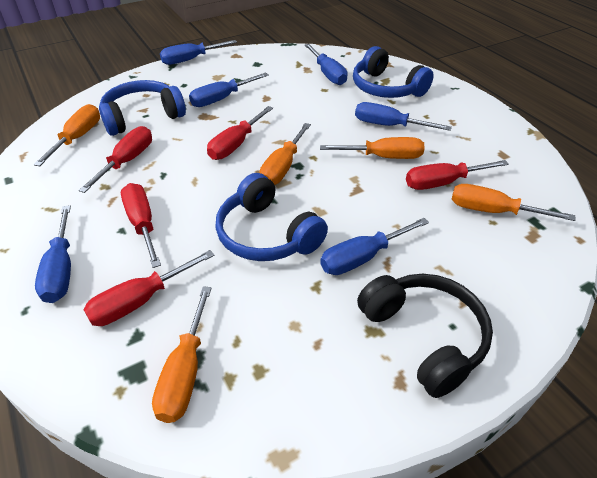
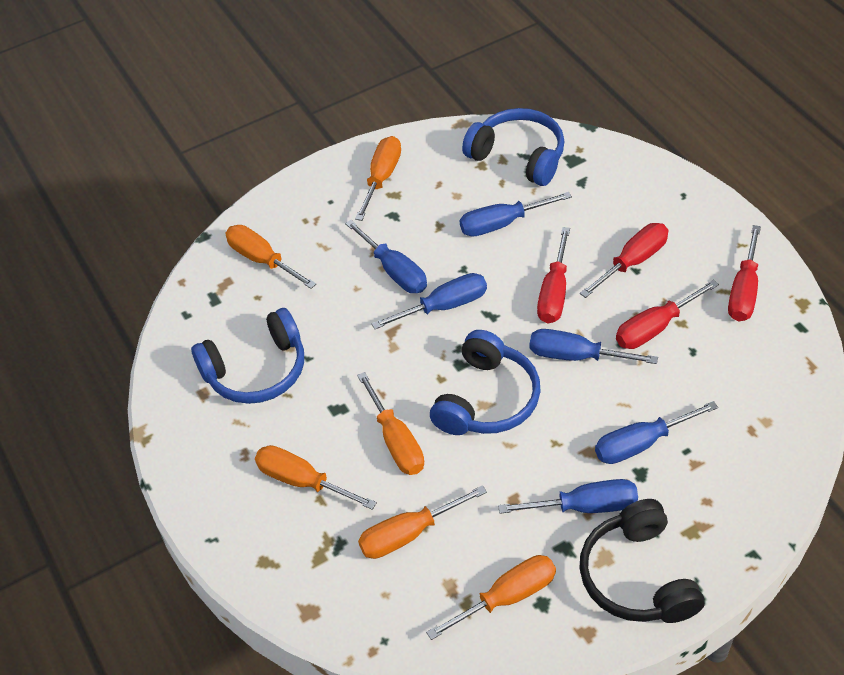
orange screwdriver: [34,104,100,166] [152,286,211,423] [259,123,311,185] [320,137,425,159] [452,184,576,221] = 5 -> [225,225,316,289] [255,445,377,510] [355,136,401,221] [357,372,424,475] [358,485,487,559] [426,555,556,640] = 6
red screwdriver: [78,126,152,193] [83,250,215,326] [121,183,161,268] [207,106,273,160] [406,160,509,190] = 5 -> [537,227,570,324] [580,223,668,298] [616,280,719,349] [728,225,761,322] = 4

